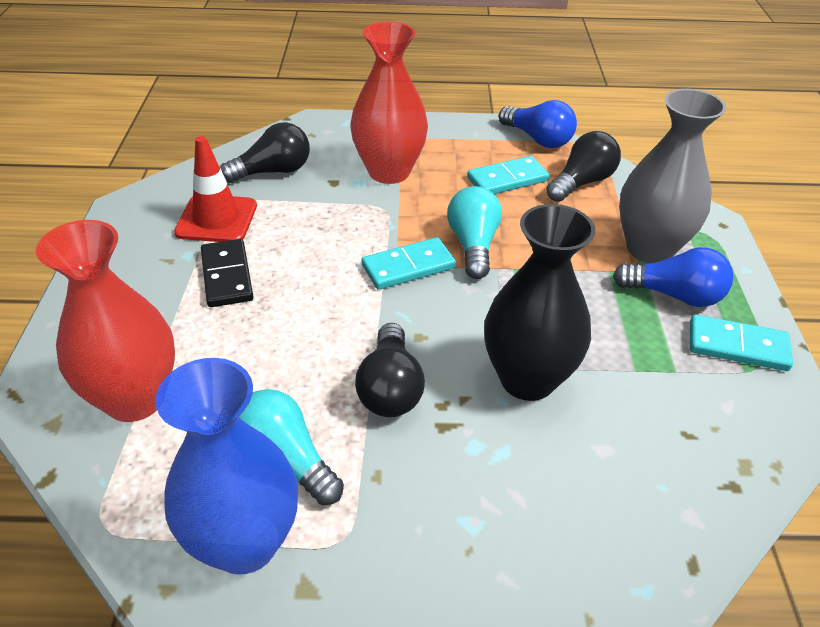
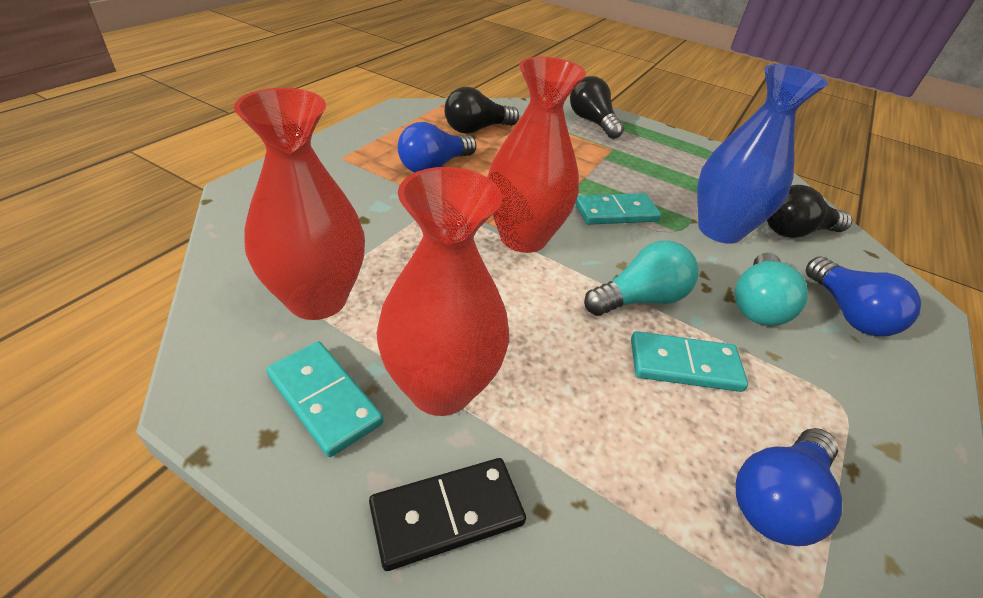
black vase: [484,204,595,401] = 1 -> none = 0
blue light bulb: [499,100,577,148] [613,247,733,307] = 2 -> [398,122,477,173] [736,428,842,546] [806,256,921,336] = 3
grey vase: [619,89,726,263] = 1 -> none = 0
red traffic cone: [174,136,257,242] = 1 -> none = 0
red vase: [36,220,175,422] [350,21,428,184] = 2 -> [234,88,365,320] [377,167,509,416] [487,57,586,253] = 3

